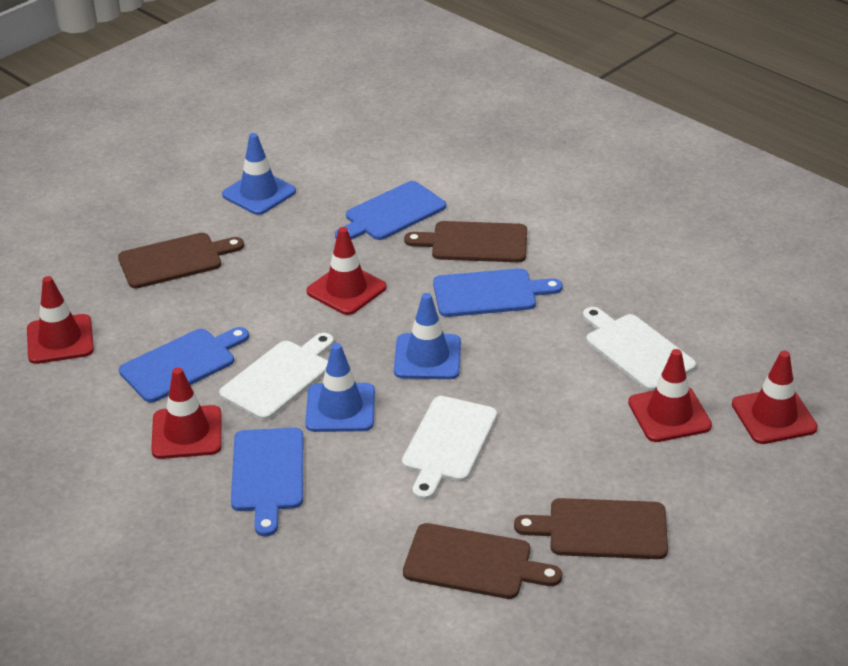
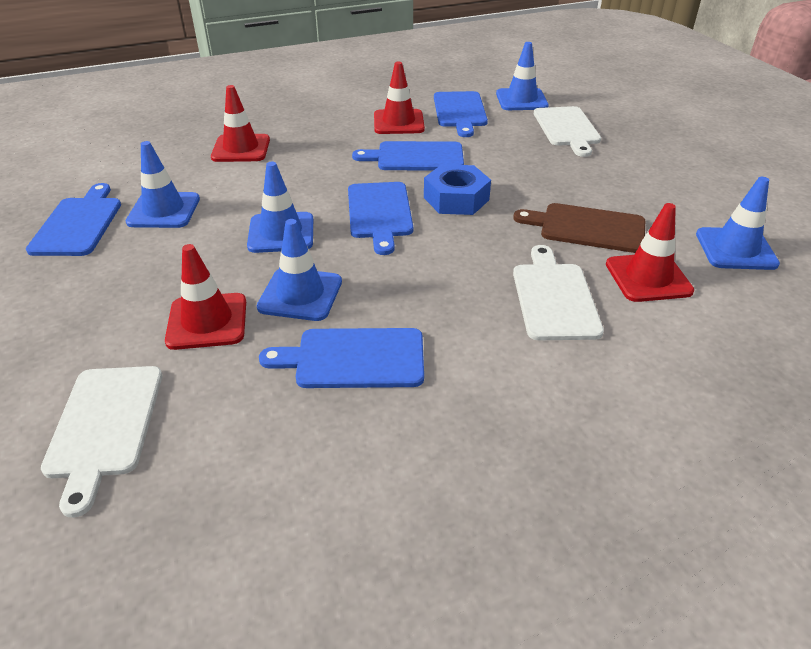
blue cutting board: [119,327,249,403] [231,428,303,536] [335,181,446,240] [433,268,562,317] = 4 -> [26,183,121,256] [259,328,424,388] [348,182,413,255] [352,141,464,170] [434,91,488,137] = 5
blue nut: none = 0 -> [424,164,491,215] = 1
blue traffic cone: [222,133,296,215] [305,343,375,432] [394,293,461,379] = 3 -> [126,141,200,228] [247,162,313,253] [257,219,342,321] [496,42,549,110] [696,177,780,270] = 5
brown cutting board: [118,233,244,288] [403,523,562,599] [404,221,527,262] [514,498,668,559] = 4 -> [513,203,645,253] = 1
red traffic cone: [27,276,94,364] [151,367,222,459] [306,227,386,315] [628,349,712,442] [732,351,818,444] = 5 -> [165,244,246,350] [211,85,270,162] [374,62,425,134] [606,203,694,302] = 4

